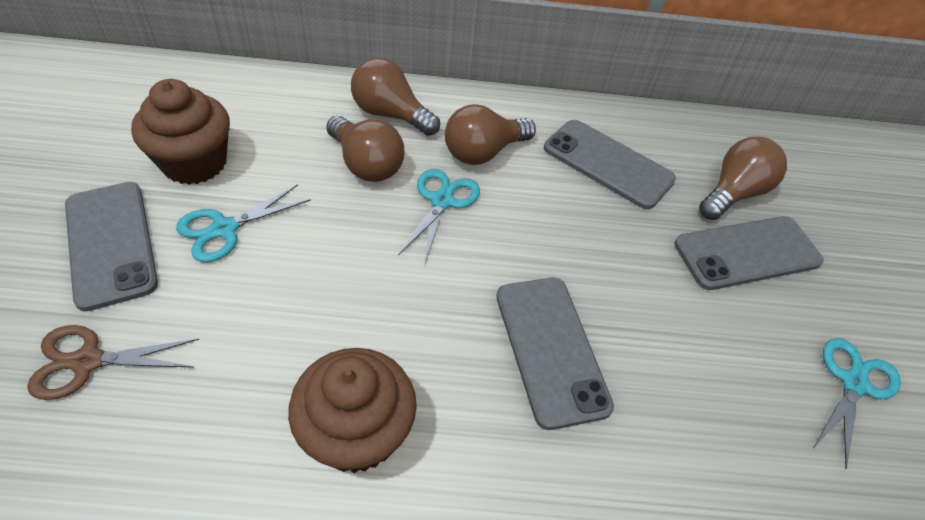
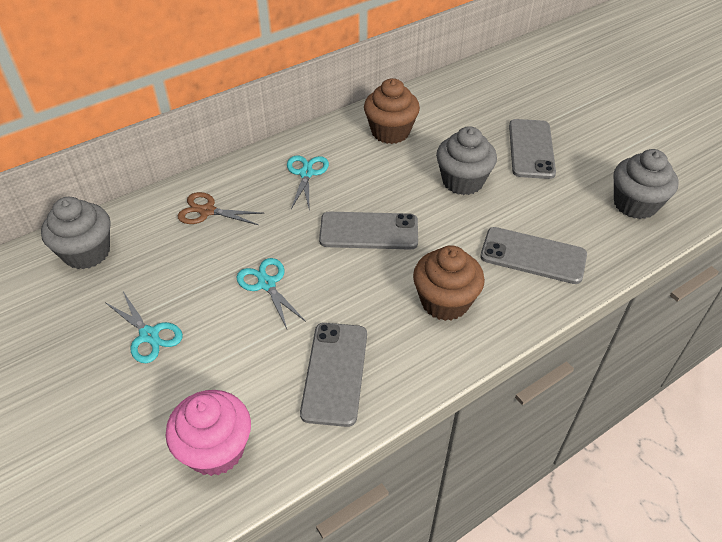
brown light bulb: [326,116,404,182] [351,58,440,136] [445,104,536,165] [699,137,787,220] = 4 -> none = 0
grey cupcake: none = 0 -> [41,197,110,269] [436,126,497,195] [613,149,678,219] = 3
pink cupcake: none = 0 -> [166,390,251,476] = 1

